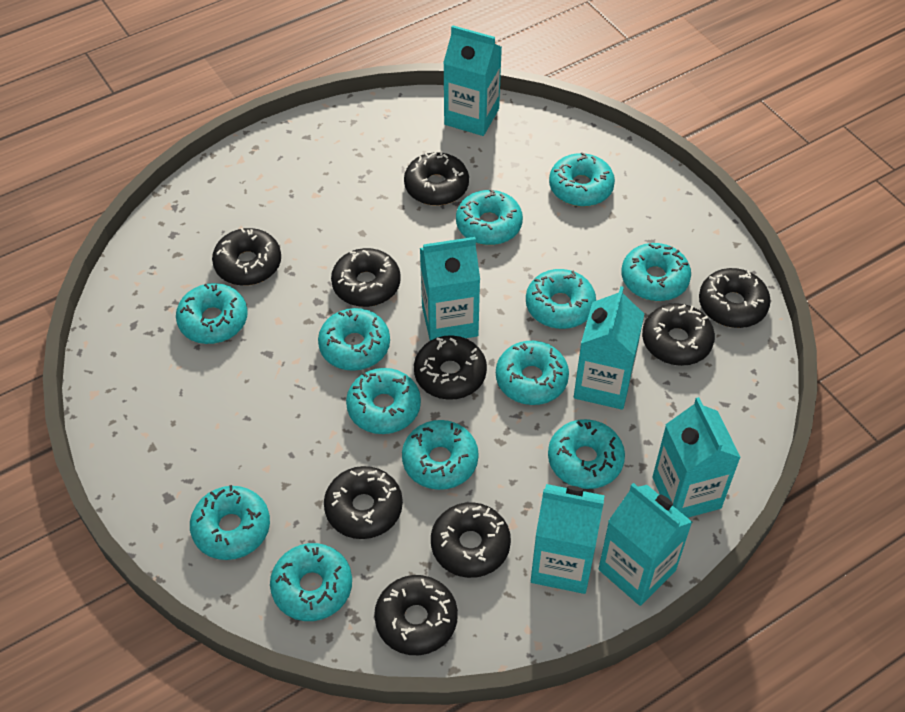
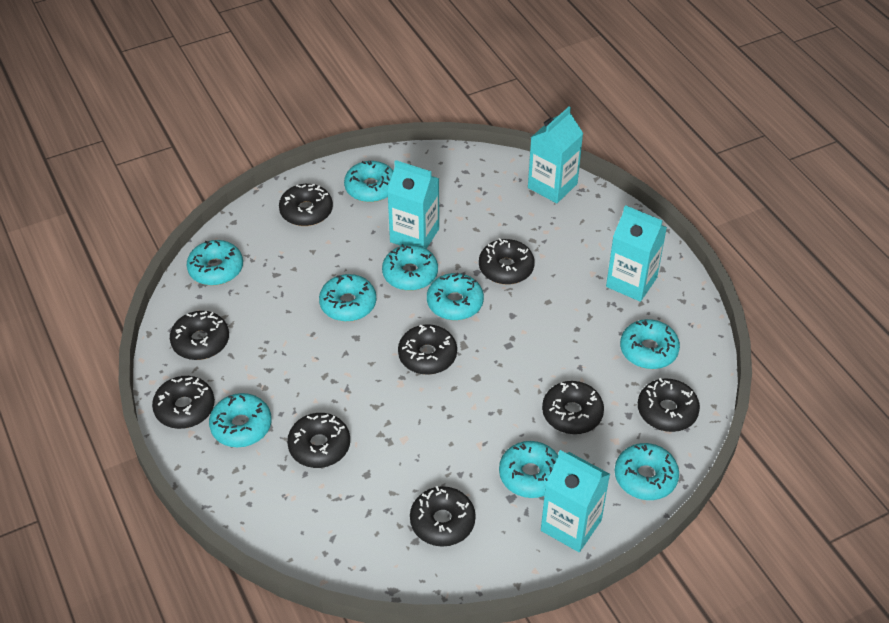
turquoise carton: [420,237,480,341] [443,25,502,136] [531,484,604,594] [574,286,644,410] [599,483,692,606] [652,397,741,518] = 6 -> [387,160,439,249] [528,107,583,203] [541,450,610,552] [606,205,667,302] = 4
turquoise donut: [176,283,248,344] [190,485,270,560] [270,543,352,621] [318,308,390,371] [346,368,421,434] [402,420,479,490] [456,189,523,245] [496,341,569,405] [526,269,596,329] [548,419,625,489] [549,152,615,207] [621,243,691,301] = 12 -> [187,240,243,286] [209,393,272,447] [319,274,376,322] [344,161,393,202] [382,244,438,291] [427,273,484,320] [499,441,558,498] [615,443,679,500] [620,319,680,369] = 9

